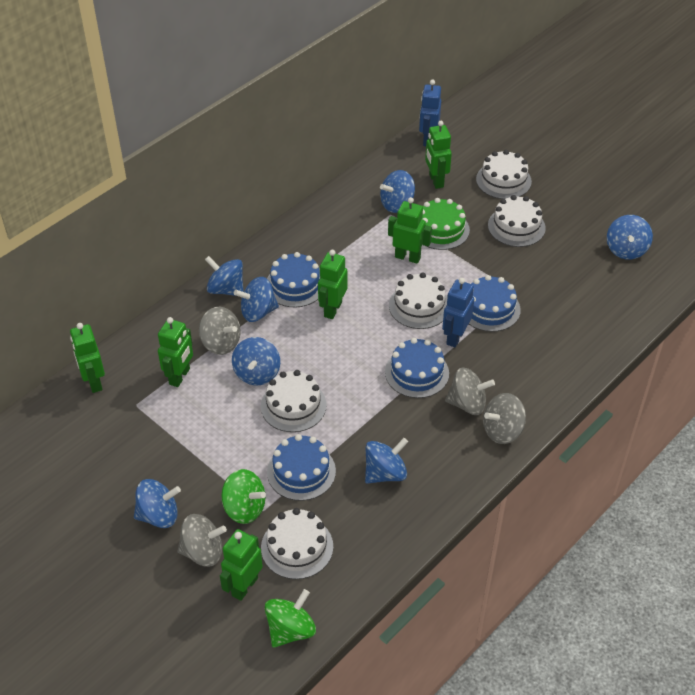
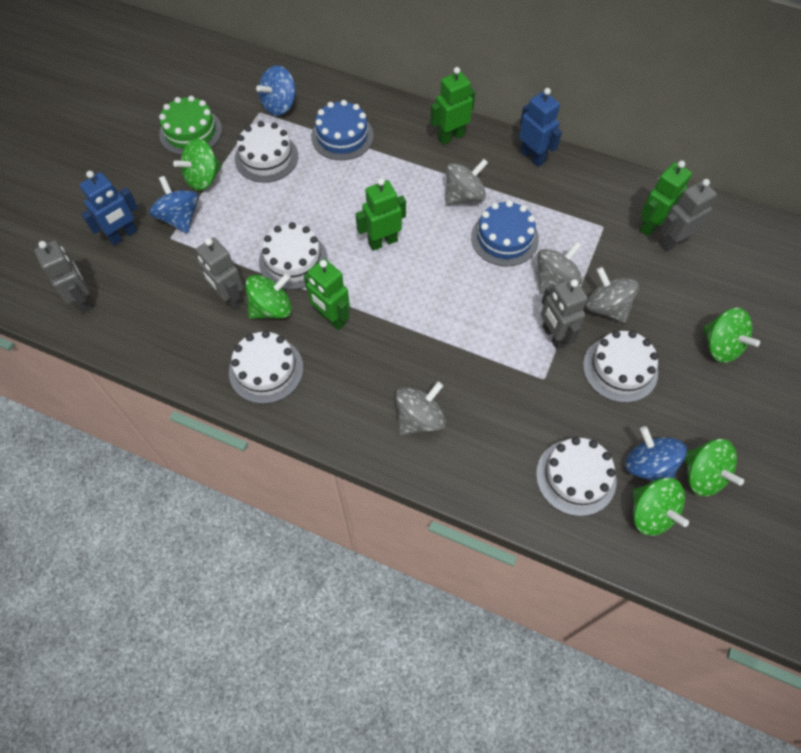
blue cake: [267,252,320,307] [267,434,336,501] [385,338,449,398] [469,275,521,332] = 4 -> [311,100,374,160] [471,200,539,266] = 2
blue spinning top: [134,479,181,528] [205,256,244,296] [232,337,280,385] [234,277,279,322] [365,438,408,484] [380,170,415,213] [607,215,653,260] = 7 -> [149,176,199,234] [256,65,296,116] [625,426,687,481] = 3
green robot: [70,323,105,393] [158,317,193,387] [220,529,263,601] [318,250,347,319] [388,197,432,264] [425,121,452,189] = 6 -> [304,259,350,330] [356,178,406,251] [430,67,475,145] [640,161,692,236] = 4
green spinning top: [222,469,266,524] [265,589,316,648] = 2 -> [173,139,222,191] [245,273,292,319] [632,477,689,536] [685,439,744,496] [703,308,760,363] = 5
grey robot: none = 0 -> [34,240,93,313] [196,238,244,310] [541,278,588,350] [659,179,717,252] = 4

